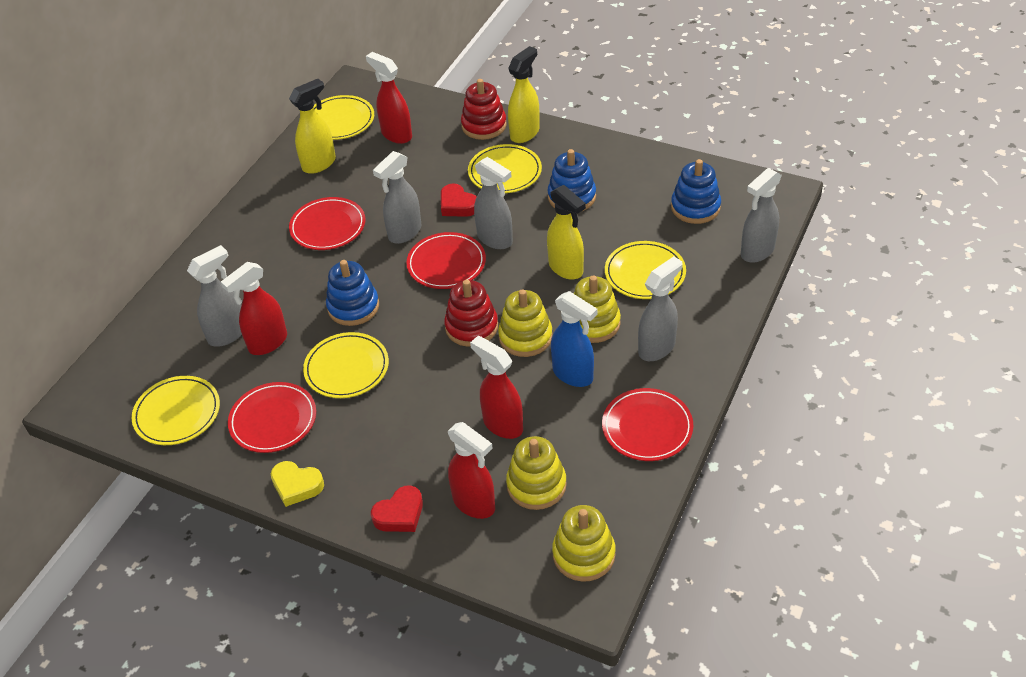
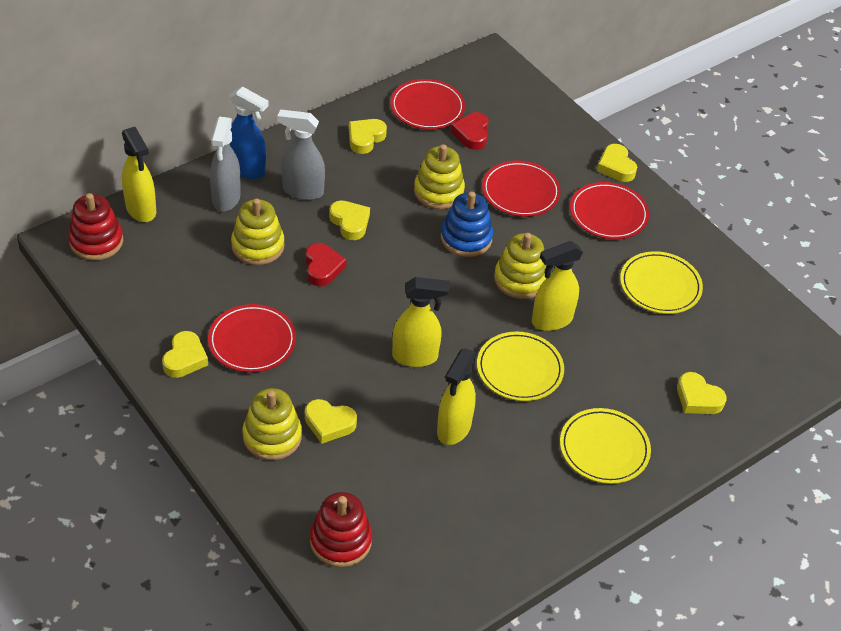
blue stacking toy: [326,260,379,326] [548,149,596,211] [671,159,721,224] = 3 -> [441,191,493,257] = 1
grey spray bottle: [187,245,242,346] [373,151,421,244] [474,157,513,249] [638,256,682,361] [741,168,782,263] = 5 -> [210,116,241,211] [277,110,325,200] = 2
red spray bottle: [221,262,287,355] [366,52,412,144] [448,422,495,519] [470,336,523,439] = 4 -> none = 0
yellow heart: [271,461,324,507] = 1 -> [162,331,208,378] [305,399,357,444] [329,200,370,240] [349,119,387,154] [597,144,637,182] [677,372,727,414] = 6
yellow plate: [132,376,220,445] [303,332,389,398] [314,95,374,140] [468,144,542,193] [605,241,686,299] = 5 -> [477,332,564,401] [560,408,651,484] [620,251,703,314] = 3
yellow spray bottle: [289,79,336,174] [508,46,540,143] [547,185,586,280] = 3 -> [122,127,156,222] [392,277,450,367] [437,348,477,445] [532,241,583,331] = 4

